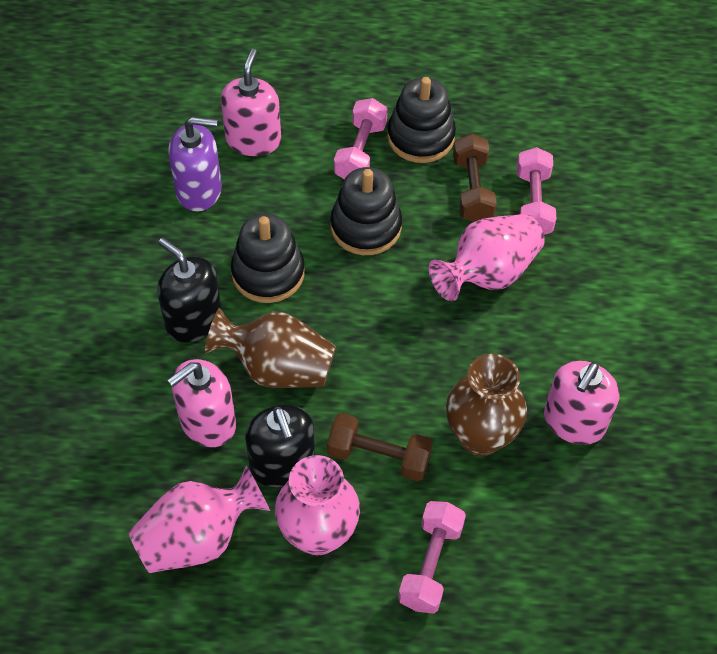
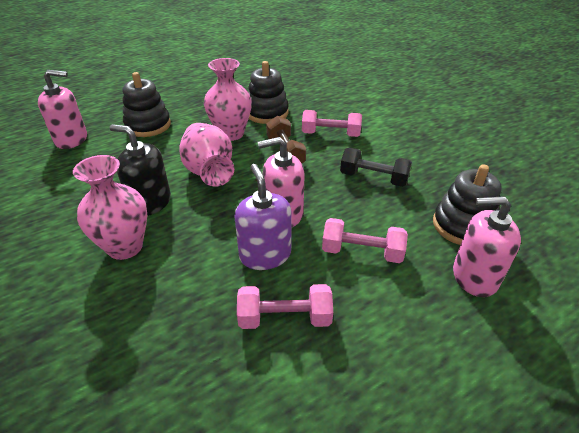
black dumbbell: none = 0 -> [340,148,412,187] = 1
black soap dispenser: [157,238,222,343] [245,405,315,488] = 2 -> [110,124,171,216] = 1
brown dumbbell: [327,413,433,481] [453,134,497,222] = 2 -> [266,116,306,163] = 1
brown vase: [205,308,336,388] [446,354,527,456] = 2 -> none = 0

